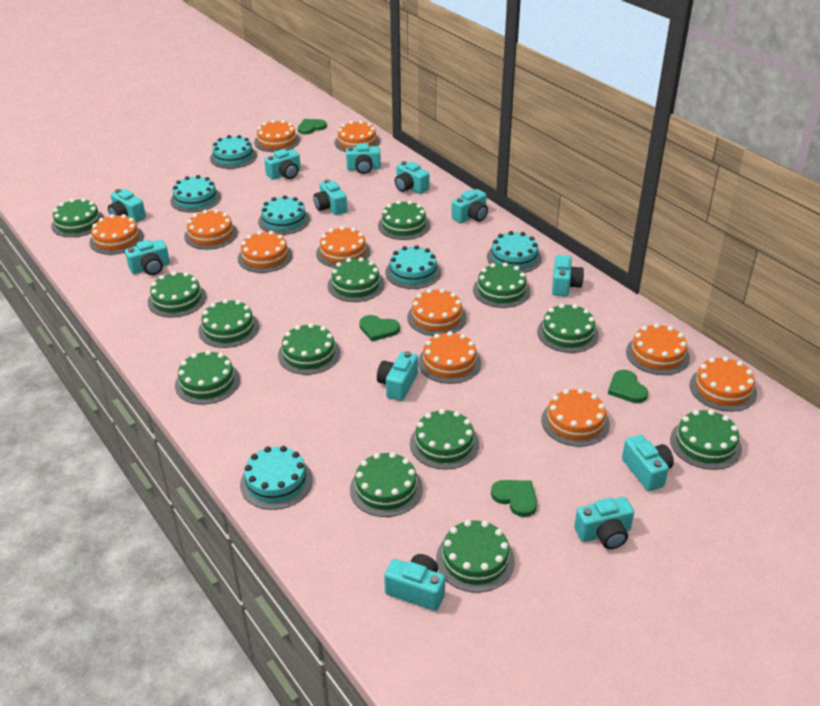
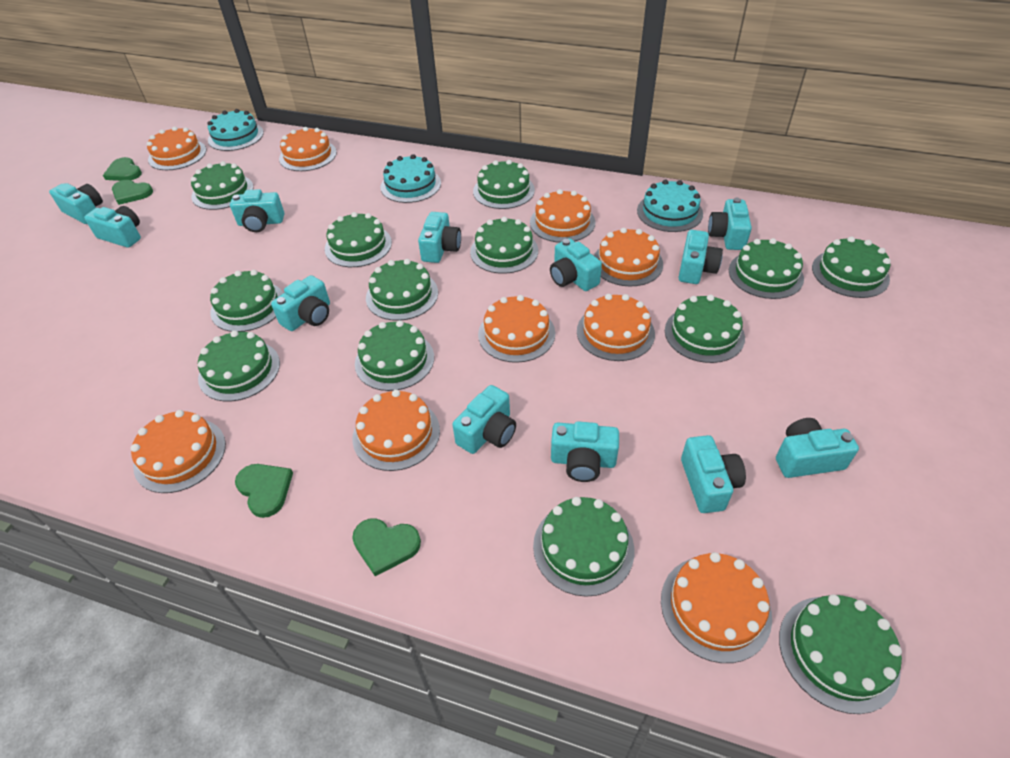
orange cake: [90,214,144,255] [184,209,238,250] [238,231,293,273] [254,120,300,152] [316,226,370,268] [335,121,380,152] [407,288,467,336] [418,331,481,384] [541,389,610,447] [626,323,690,375] [689,357,757,412] = 11 -> [131,410,226,493] [147,127,206,170] [279,127,337,171] [352,390,440,471] [478,295,555,363] [530,189,596,243] [577,294,655,361] [594,228,663,287] [661,552,772,663] = 9
turquoise cake: [170,175,221,213] [210,135,257,169] [240,446,313,510] [258,195,310,235] [385,245,441,289] [487,231,542,273] = 6 -> [207,109,264,151] [381,154,441,203] [637,179,703,232] = 3

